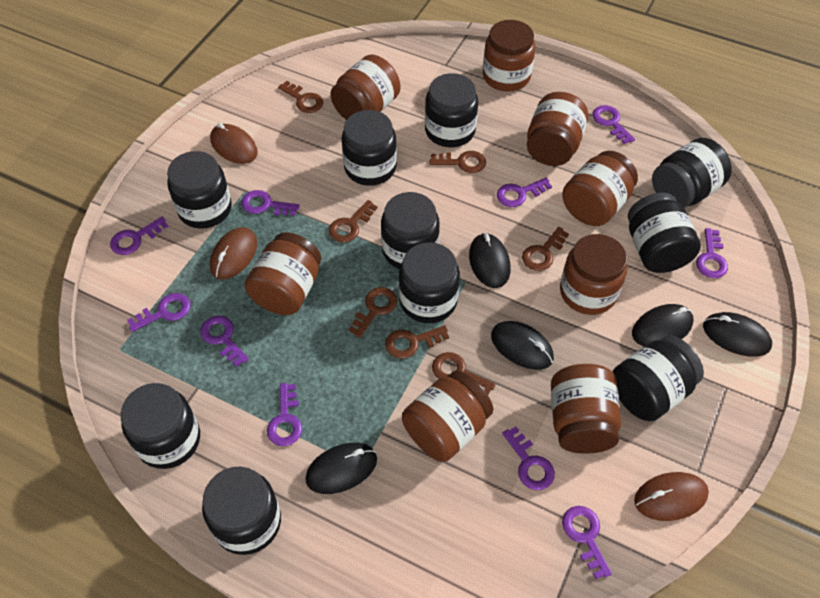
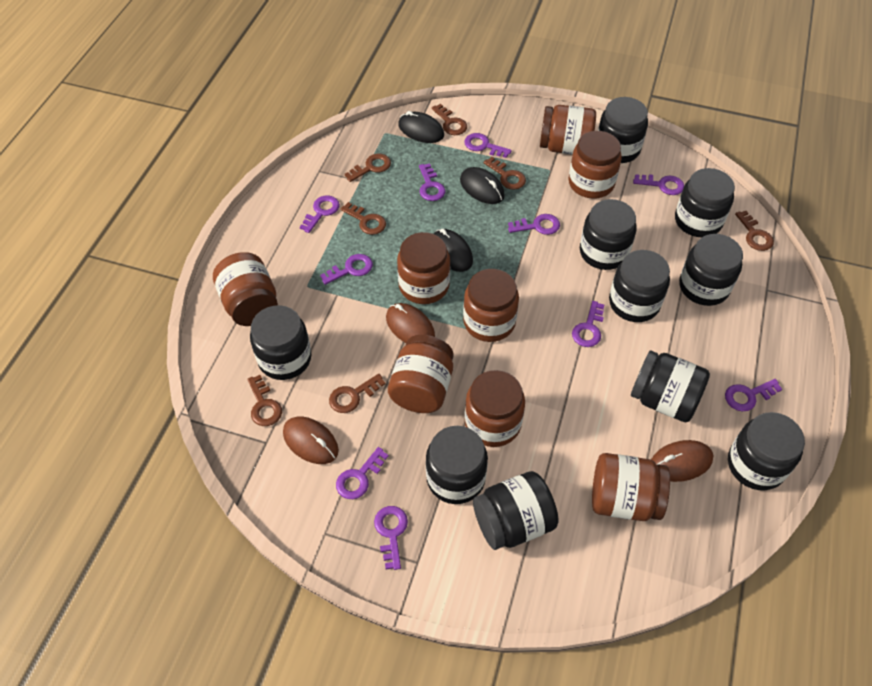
black mouse: [305,443,377,494] [469,233,511,288] [491,321,554,370] [632,304,694,346] [703,312,772,357] = 5 -> [398,111,444,143] [433,229,473,272] [460,167,505,204] = 3

